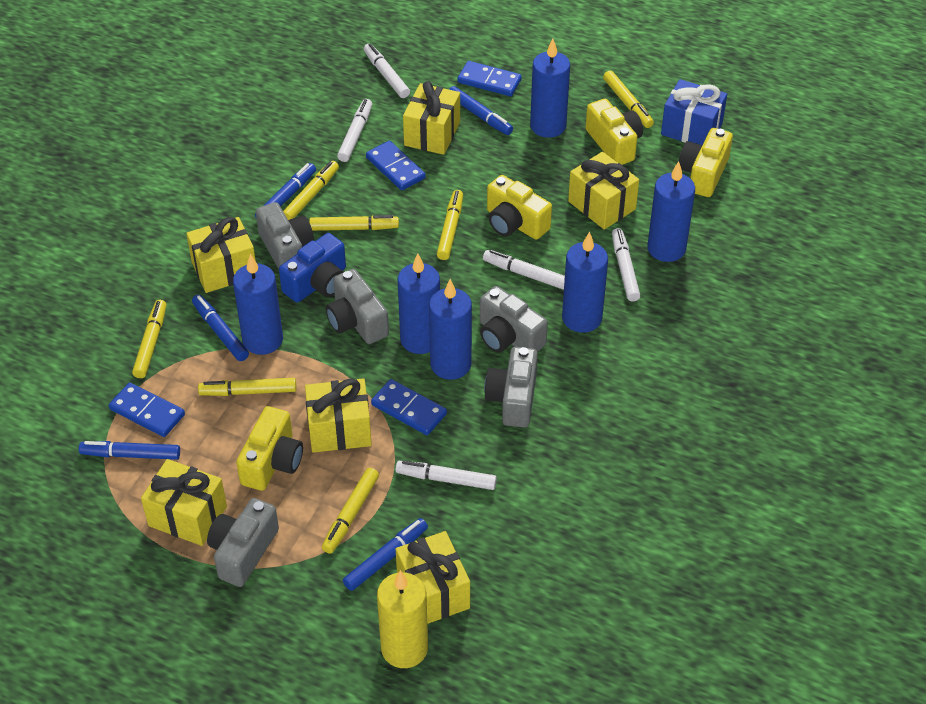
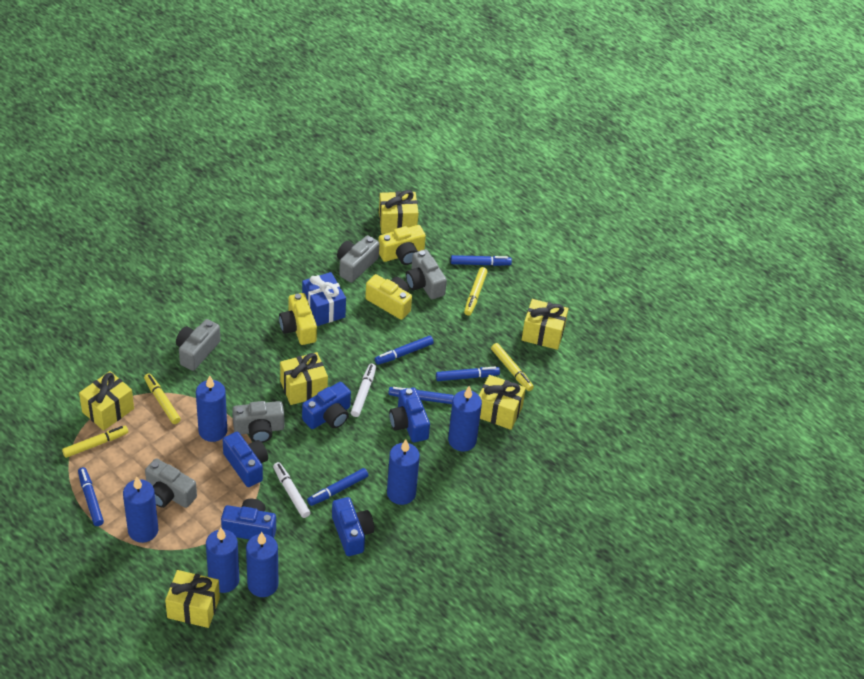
blue camera: [279,233,346,303] = 1 -> [221,499,276,540] [223,432,268,487] [302,382,351,429] [332,497,374,556] [389,387,430,442] = 5
blue domino: [109,383,185,437] [366,141,426,191] [371,379,447,435] [457,61,522,96] = 4 -> none = 0
blue marker: [79,441,180,460] [192,294,249,361] [255,163,316,219] [343,518,428,591] [449,86,513,135] = 5 -> [78,467,104,526] [307,468,368,506] [375,336,434,365] [388,387,454,404] [436,366,500,381] [451,255,512,266] = 6
white marker: [337,99,372,162] [364,43,410,98] [395,461,497,490] [483,250,565,290] [612,228,640,301] = 5 -> [273,462,310,518] [351,363,376,417] = 2
yellow camera: [236,406,303,491] [487,175,552,240] [585,99,643,165] [679,128,733,197] = 4 -> [279,293,317,345] [365,274,412,320] [378,225,426,265] = 3
yellow candle: [377,570,428,668] = 1 -> none = 0
yellow marker: [132,300,167,378] [198,378,296,396] [283,161,339,220] [309,215,399,231] [322,468,379,554] [437,190,463,260] [603,71,654,128] = 7 -> [62,426,128,458] [144,373,181,424] [464,267,488,316] [491,343,534,391] = 4

